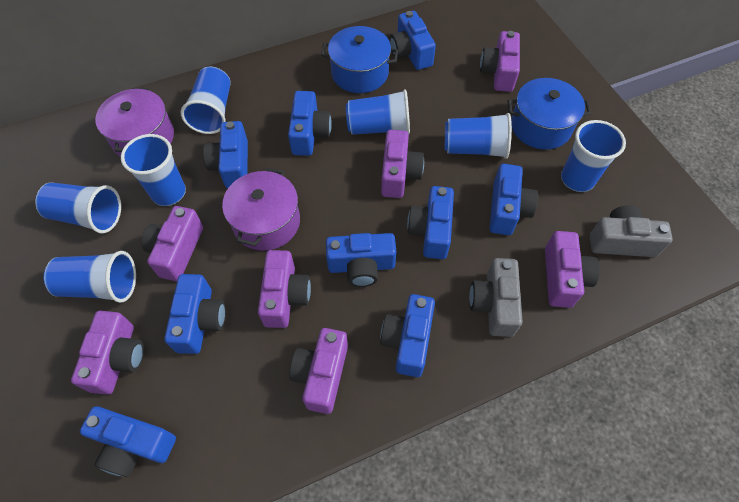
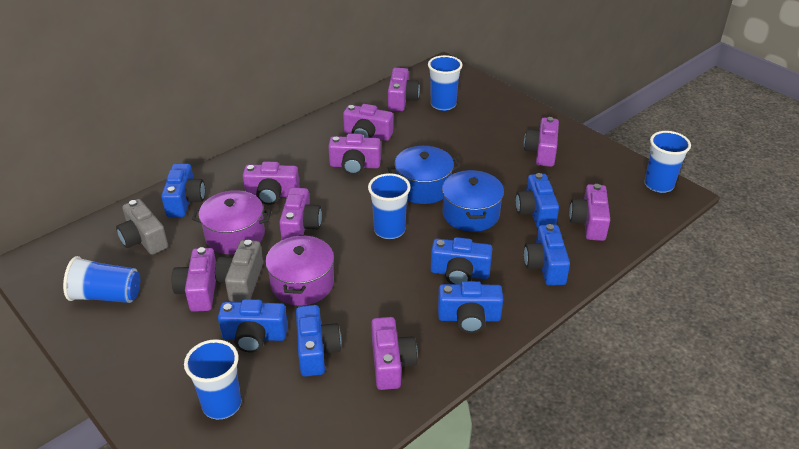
blue camera: [80,406,176,477] [164,274,226,354] [203,121,248,189] [288,91,332,156] [326,233,396,287] [380,294,435,377] [390,11,436,70] [407,186,454,259] [490,164,538,235] = 9 -> [161,164,205,217] [218,299,288,353] [296,305,341,377] [431,237,493,284] [438,281,503,333] [515,173,559,228] [524,224,570,286] = 7
blue cup: [36,183,121,234] [44,251,136,303] [121,134,186,206] [181,67,231,134] [346,89,410,135] [445,113,512,159] [561,120,626,192] = 7 -> [63,256,140,303] [184,339,241,419] [368,173,411,239] [428,55,462,111] [644,131,691,193] = 5
purple camera: [71,311,144,394] [141,206,203,281] [258,250,311,328] [289,328,348,414] [381,130,424,198] [480,31,520,92] [545,231,600,308] = 7 -> [172,247,216,312] [243,161,300,205] [279,187,322,240] [328,133,381,175] [343,104,393,141] [371,317,418,390] [388,68,420,111] [524,117,559,167] [569,184,610,241] = 9

